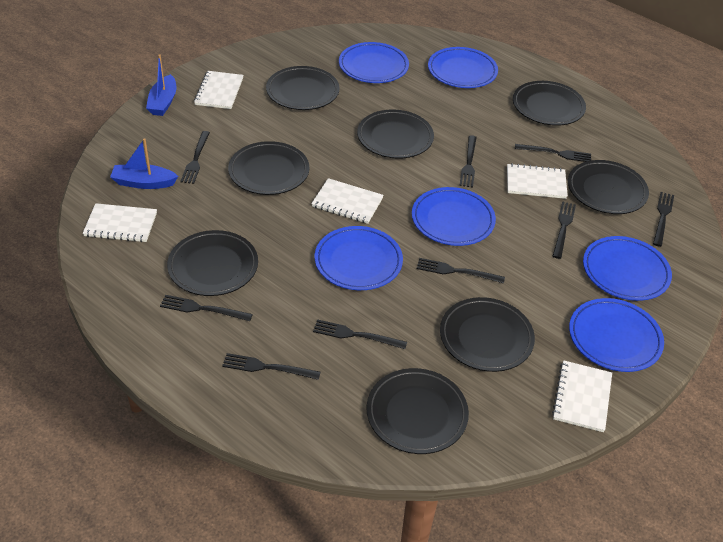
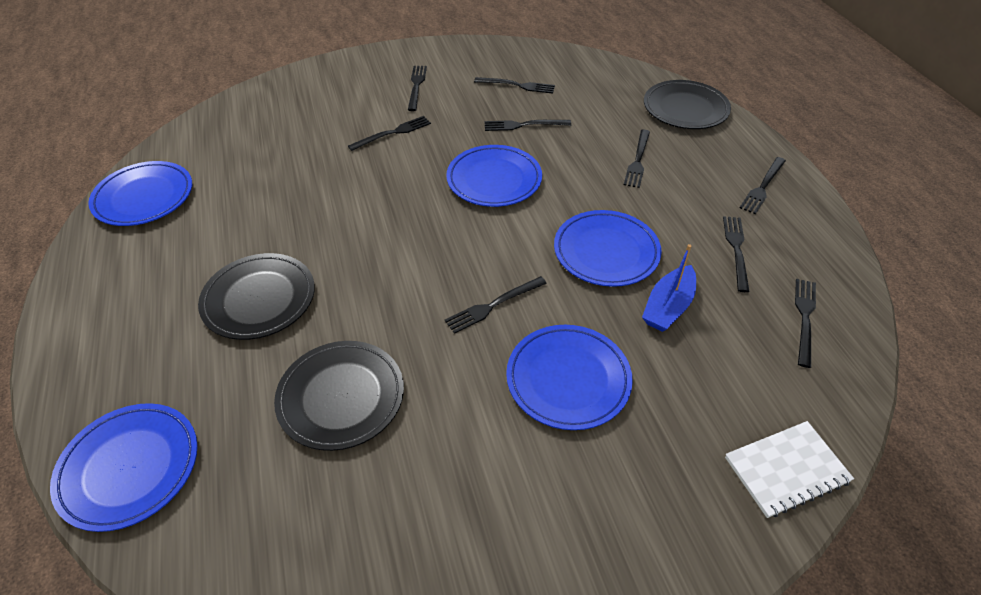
black plate: [167,230,258,296] [228,141,309,195] [266,66,340,110] [357,110,434,159] [367,368,469,454] [440,297,535,372] [513,81,586,126] [568,160,649,214] = 8 -> [198,253,315,340] [274,341,404,451] [644,80,731,129] = 3
blue boat: [110,138,178,189] [146,54,176,116] = 2 -> [642,244,696,332] = 1
blue plate: [315,226,403,290] [339,42,409,83] [412,187,496,246] [428,47,498,88] [569,298,664,372] [583,236,672,301] = 6 -> [50,403,198,532] [88,161,192,226] [446,145,542,207] [506,325,633,430] [554,210,662,287] = 5
white notebook: [83,203,157,242] [194,71,244,109] [311,178,384,224] [507,163,568,199] [552,360,612,432] = 5 -> [725,421,854,518] = 1

